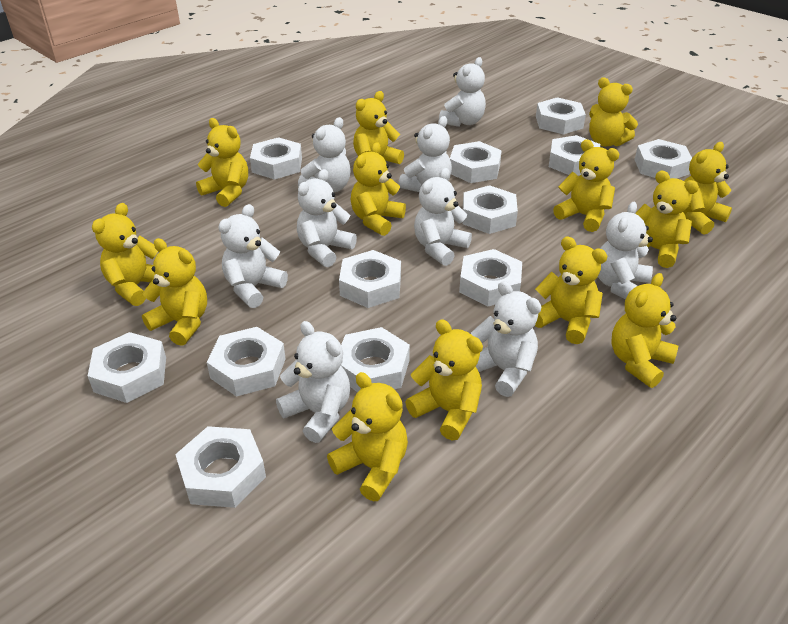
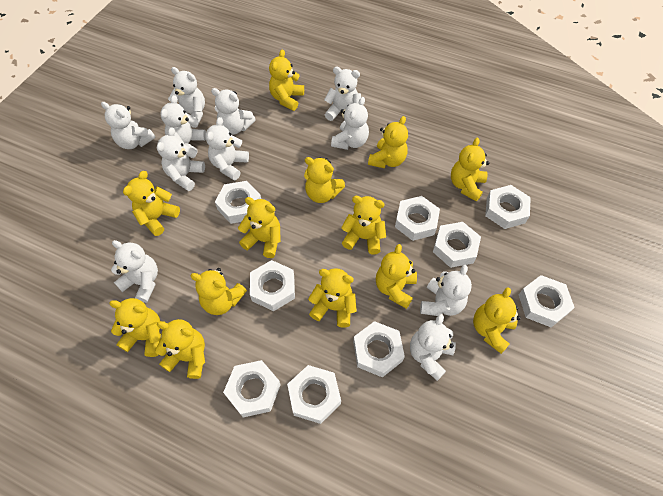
white nut: [88,332,166,403] [175,426,266,508] [207,327,286,397] [250,137,302,180] [339,250,401,308] [341,327,410,392] [450,141,502,183] [459,249,522,307] [463,185,518,234] [536,97,586,135] [549,135,600,176] [635,139,692,179] = 12 -> [215,181,261,224] [223,360,281,417] [250,260,295,311] [287,365,341,424] [353,321,405,377] [395,196,440,241] [433,222,481,268] [485,185,531,229] [519,275,575,327] = 9
white teddy bear: [218,204,288,308] [276,321,350,443] [297,169,357,267] [298,117,351,192] [398,116,452,192] [414,168,472,266] [439,57,486,127] [471,281,541,397] [598,202,653,299] = 9 -> [101,102,155,149] [111,240,158,303] [157,127,205,191] [161,95,206,158] [168,67,205,128] [206,117,249,180] [211,88,256,135] [324,67,361,121] [331,97,369,150] [410,314,456,381] [420,265,472,316] = 11

